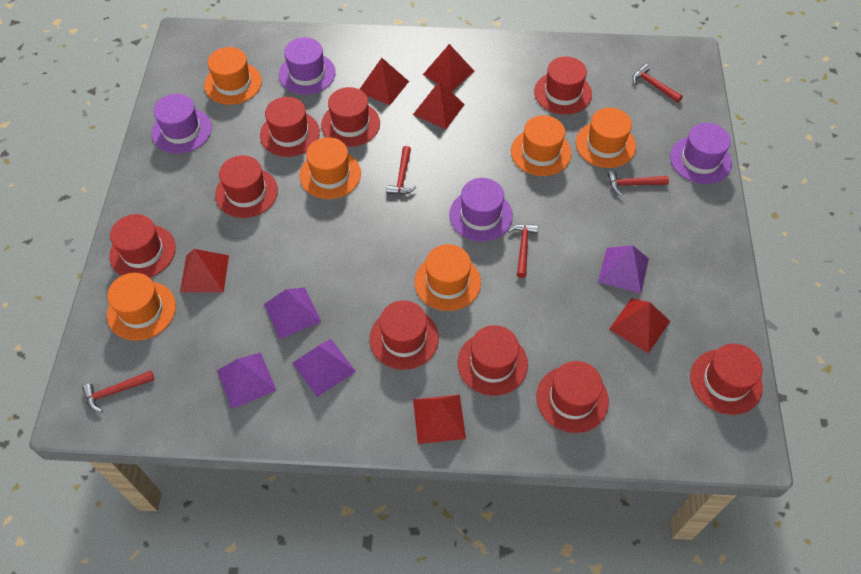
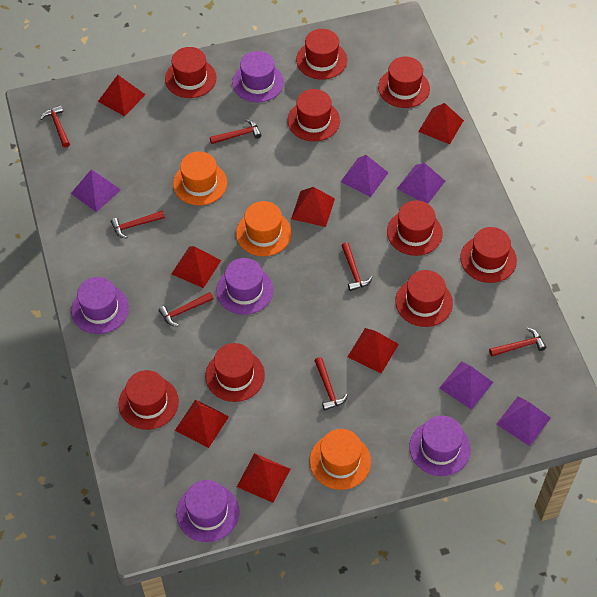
orange hat: [107,273,176,341] [204,47,262,105] [300,137,361,199] [414,244,481,311] [511,115,571,176] [576,108,636,168] = 6 -> [173,151,227,205] [236,201,292,256] [310,429,371,490] = 3
purple hat: [152,94,212,154] [279,37,336,95] [449,178,513,241] [670,123,732,184] = 4 -> [71,277,129,334] [176,480,239,542] [216,258,273,315] [232,51,284,102] [409,416,471,476] = 5
purple pyramid: [217,352,276,409] [264,287,322,339] [293,339,356,397] [598,245,649,294] = 4 -> [71,169,121,212] [340,155,389,197] [397,163,445,204] [440,361,493,410] [497,397,551,446] = 5
red hammer: [82,371,155,412] [386,146,416,194] [508,224,538,278] [608,171,669,196] [632,64,683,103] = 5 -> [40,105,70,148] [111,211,165,239] [158,292,214,326] [210,119,262,144] [314,357,348,410] [341,242,373,291] [489,328,546,357] = 7
red pyramid: [180,249,229,292] [360,58,409,105] [413,81,465,129] [413,395,466,444] [423,44,474,92] [609,298,670,353] = 6 -> [98,75,146,116] [172,246,221,288] [175,400,229,448] [237,453,290,503] [291,187,335,227] [348,328,399,374] [418,103,464,144] = 7

